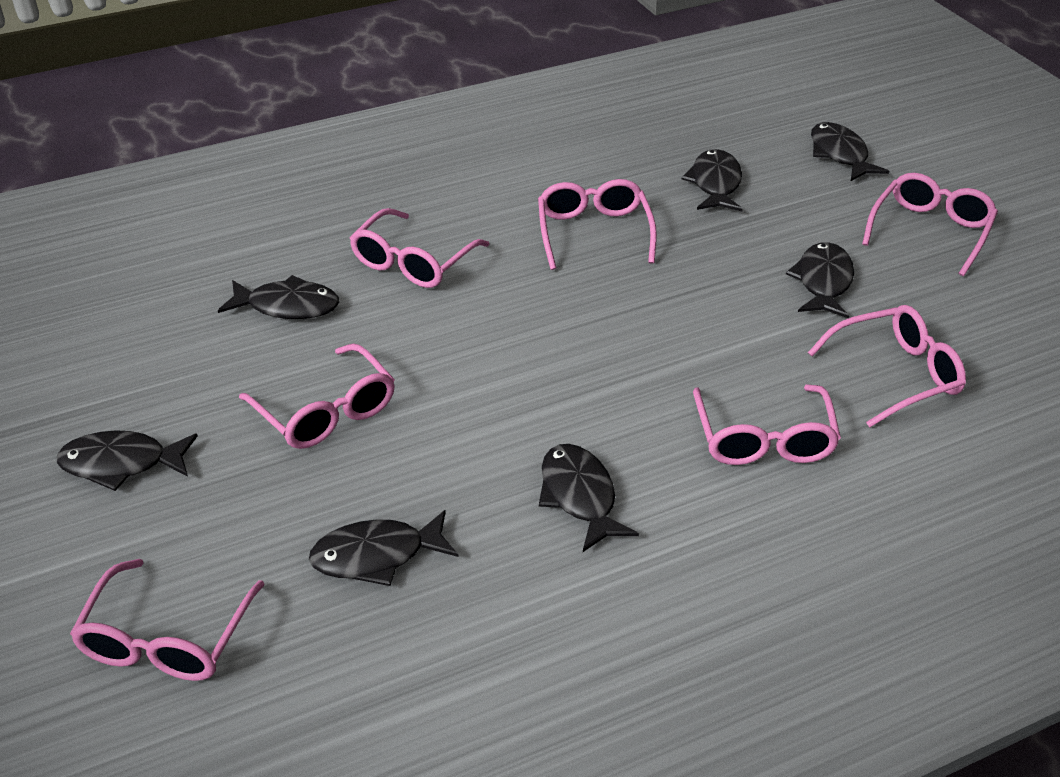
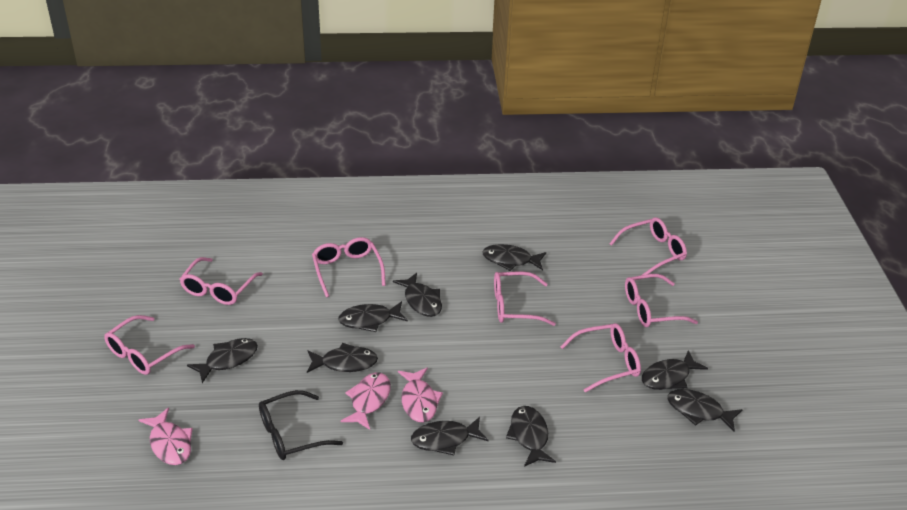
black fish: [57,430,197,491] [218,275,339,319] [309,510,459,586] [539,444,639,552] [682,149,743,211] [786,242,854,318] [811,122,889,181] = 7 -> [187,338,258,383] [307,343,378,373] [338,301,408,332] [393,273,442,317] [411,417,488,455] [482,244,546,271] [506,406,556,467] [642,350,708,390] [667,389,742,432] = 9
black glasses: none = 0 -> [259,390,343,460] = 1
pink fish: none = 0 -> [138,408,193,465] [340,372,391,430] [398,368,443,423] = 3

